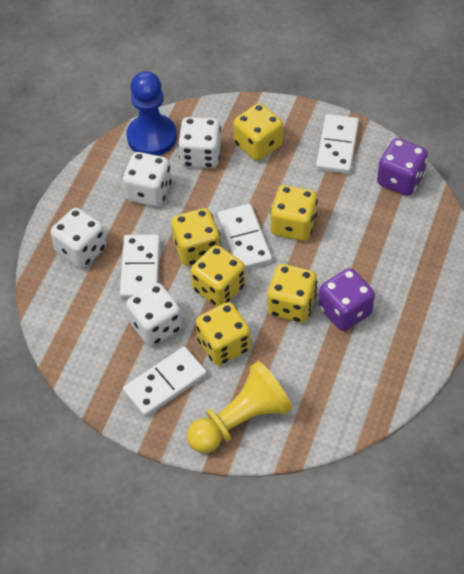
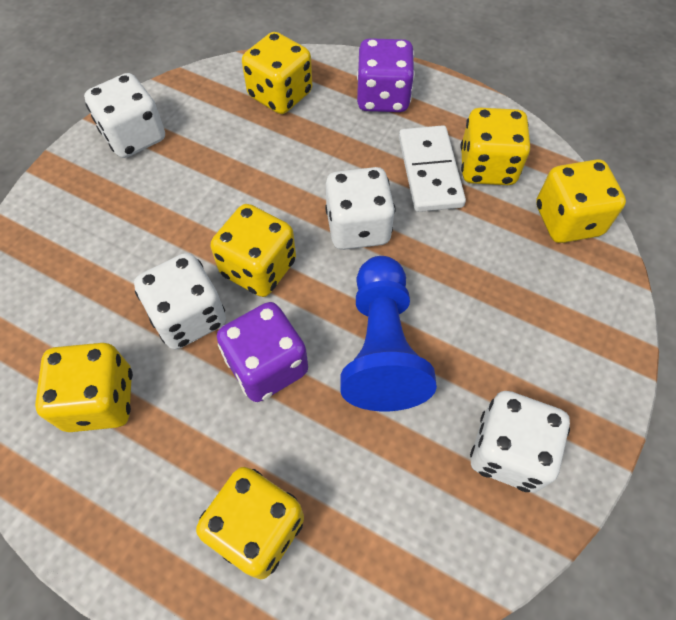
white domino: [120,235,160,299] [123,347,207,417] [218,204,272,270] [316,114,359,174] = 4 -> [399,125,466,212] = 1
yellow pawn: [187,361,292,453] = 1 -> none = 0

